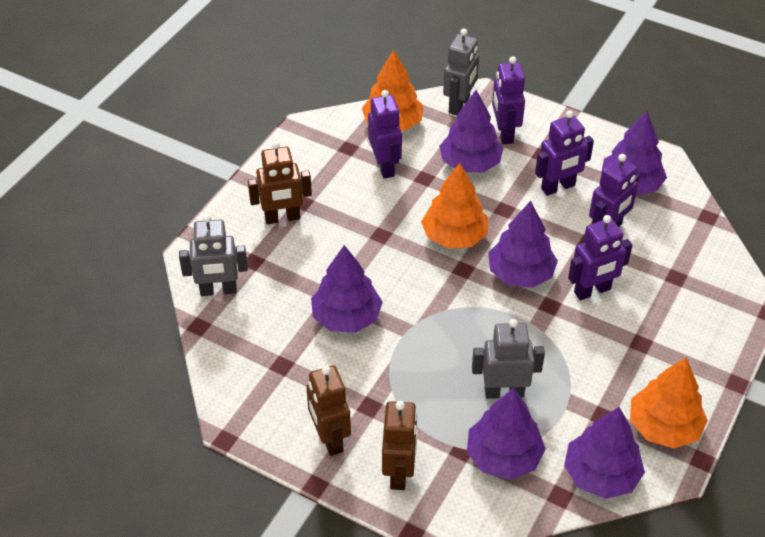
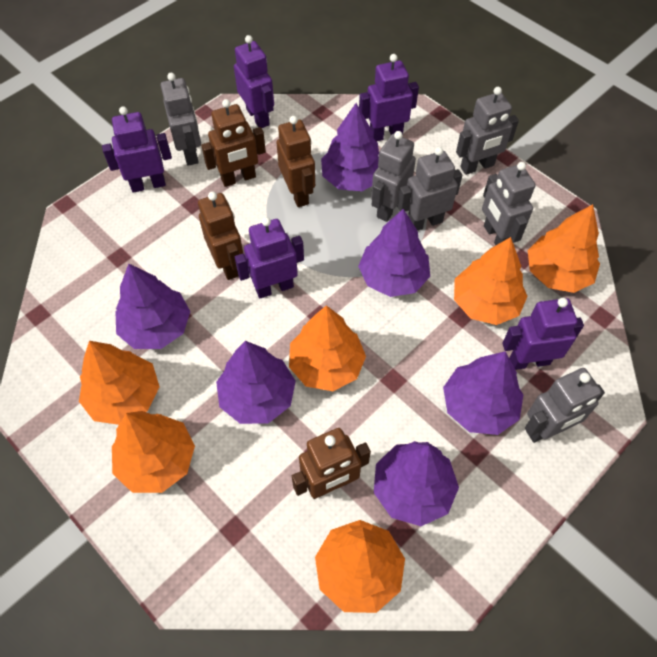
brown robot: [248,141,312,224] [306,365,351,456] [382,401,417,490] = 3 -> [198,192,243,280] [201,99,266,187] [276,116,315,207] [292,428,371,499] = 4
grey robot: [179,214,248,296] [443,28,479,115] [472,319,545,399] = 3 -> [161,73,201,166] [371,131,416,222] [397,147,463,231] [456,87,519,175] [482,162,536,245] [525,368,605,443] = 6
orange tree: [362,49,424,131] [421,163,488,249] [630,357,708,448] = 3 -> [79,341,160,425] [112,411,195,493] [289,305,366,391] [315,520,405,613] [454,237,527,325] [528,204,600,293] = 6

